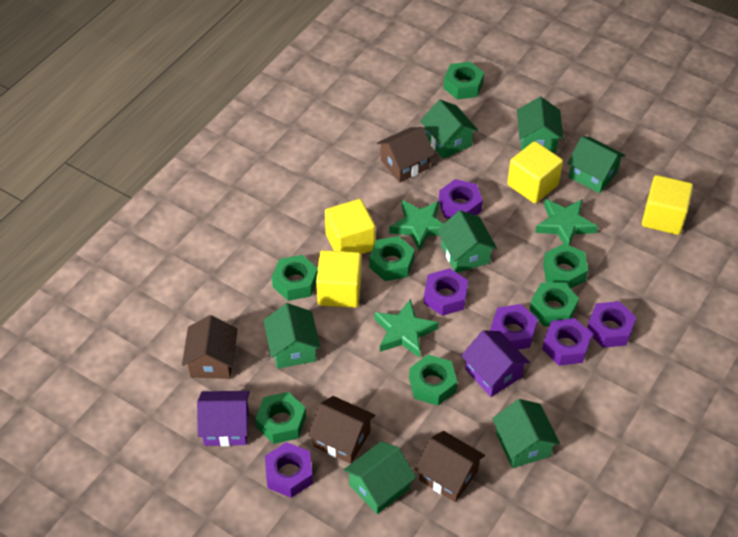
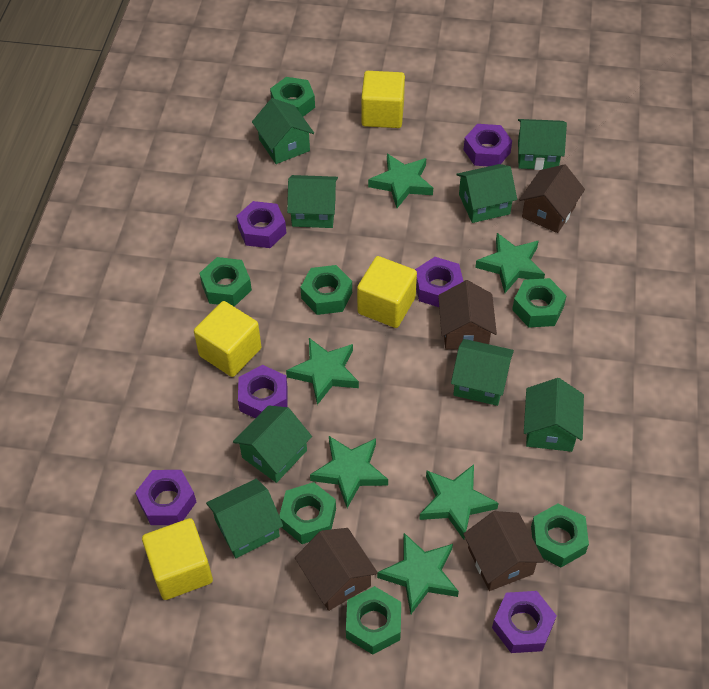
green house: [263,303,321,369] [343,441,416,514] [420,100,478,159] [437,210,497,273] [492,399,560,468] [517,97,563,153] [567,136,625,193] = 7 -> [206,479,283,558] [233,405,312,483] [252,98,314,164] [287,175,338,228] [451,339,514,406] [456,164,517,223] [518,119,567,170] [524,378,584,452] = 8
green star: [374,299,439,358] [389,200,444,252] [535,199,598,246] = 3 -> [286,338,359,405] [310,436,388,508] [368,154,433,208] [377,533,459,614] [419,464,499,540] [475,233,545,293] = 6
purple house: [197,391,250,446] [461,330,530,397] = 2 -> none = 0

